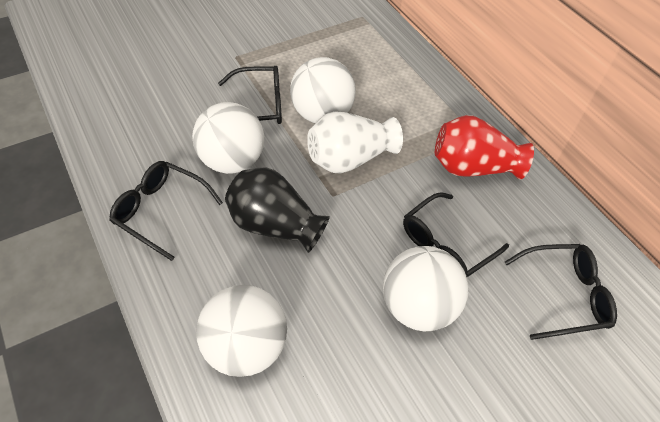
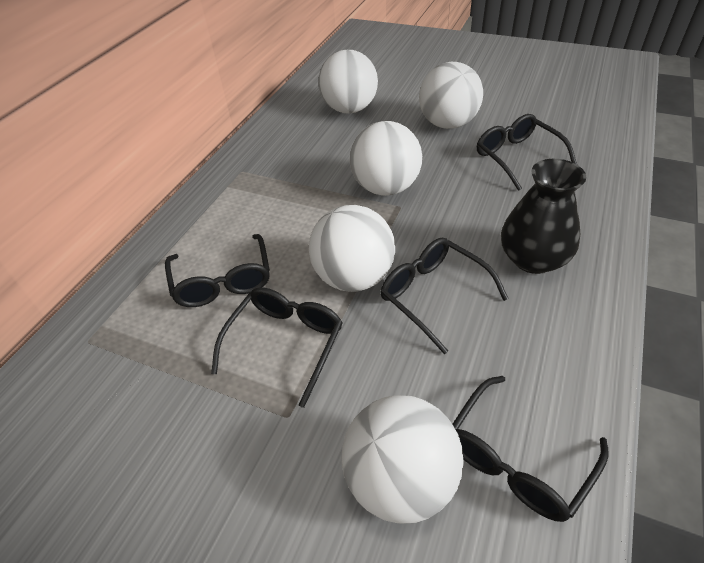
black glasses: [109,161,223,261] [218,66,282,124] [403,192,509,277] [505,244,617,340] = 4 -> [165,234,270,307] [211,287,343,408] [381,238,509,354] [452,376,609,522] [477,114,577,191] = 5
red vase: [435,115,534,180] = 1 -> none = 0
white ball: [192,102,264,174] [196,285,287,377] [290,57,356,123] [383,246,468,331] = 4 -> [309,205,395,292] [318,50,378,114] [342,395,463,524] [350,121,422,196] [419,62,483,129] = 5
white vase: [307,111,403,174] = 1 -> none = 0

